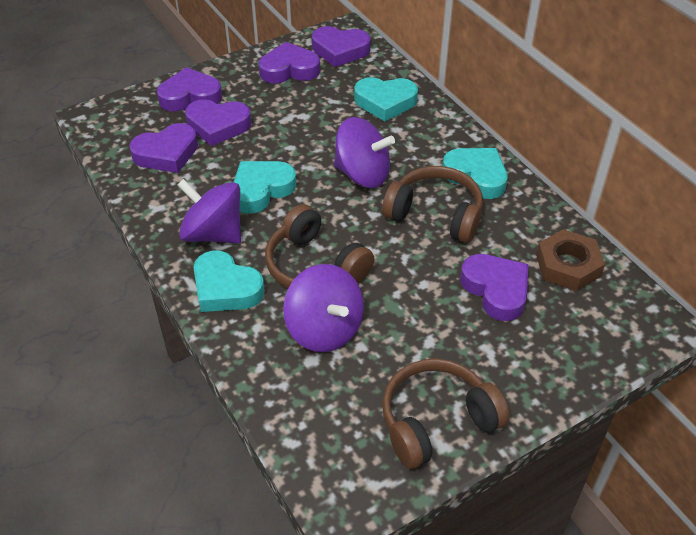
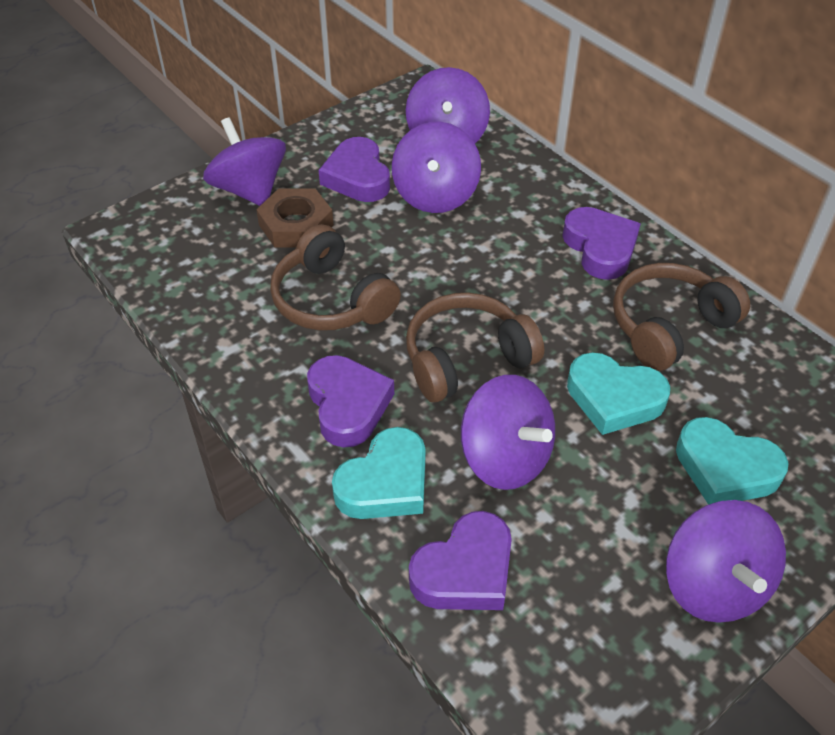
purple heart: [129,123,198,173] [157,67,222,111] [185,99,251,146] [259,42,320,83] [312,26,371,67] [461,254,529,321] = 6 -> [307,355,394,448] [319,137,390,202] [409,511,512,610] [562,207,641,280] = 4
purple spinning top: [177,179,241,244] [283,264,364,352] [334,117,395,188] = 3 -> [203,117,286,206] [392,122,481,213] [406,67,490,143] [461,375,555,490] [666,500,786,623] = 5
turquoise heart: [193,250,265,312] [234,161,296,214] [354,77,418,122] [443,148,508,199] = 4 -> [332,427,426,519] [567,353,670,435] [676,417,788,505] = 3

